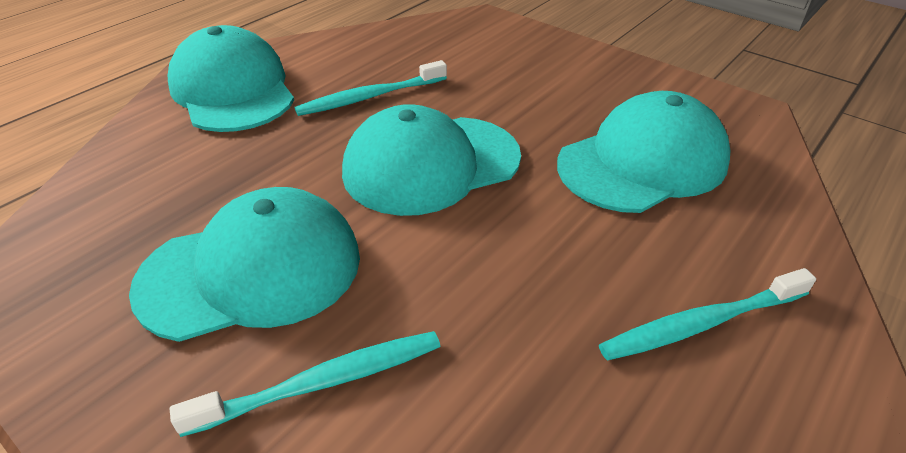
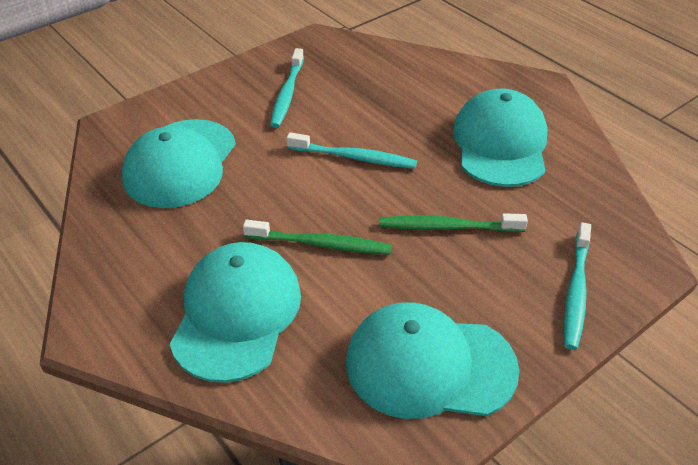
green toothbrush: none = 0 -> [243,220,392,255] [379,213,528,232] = 2

